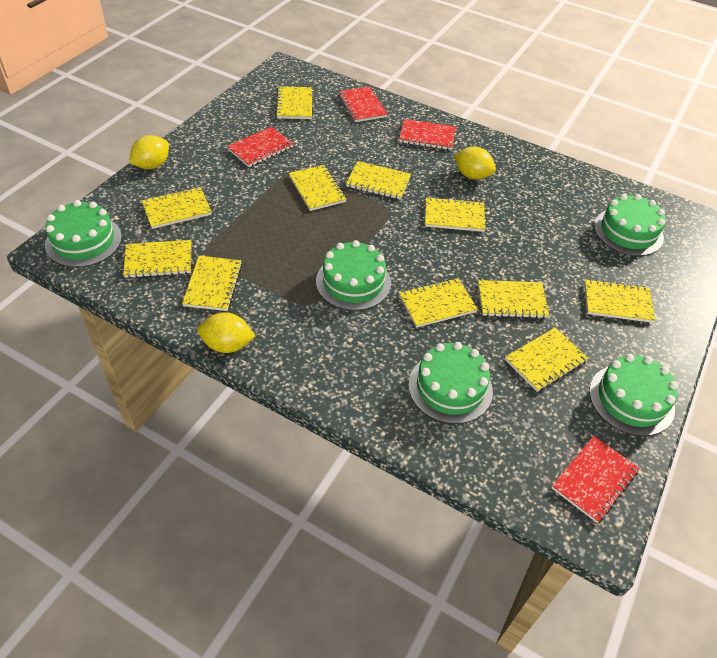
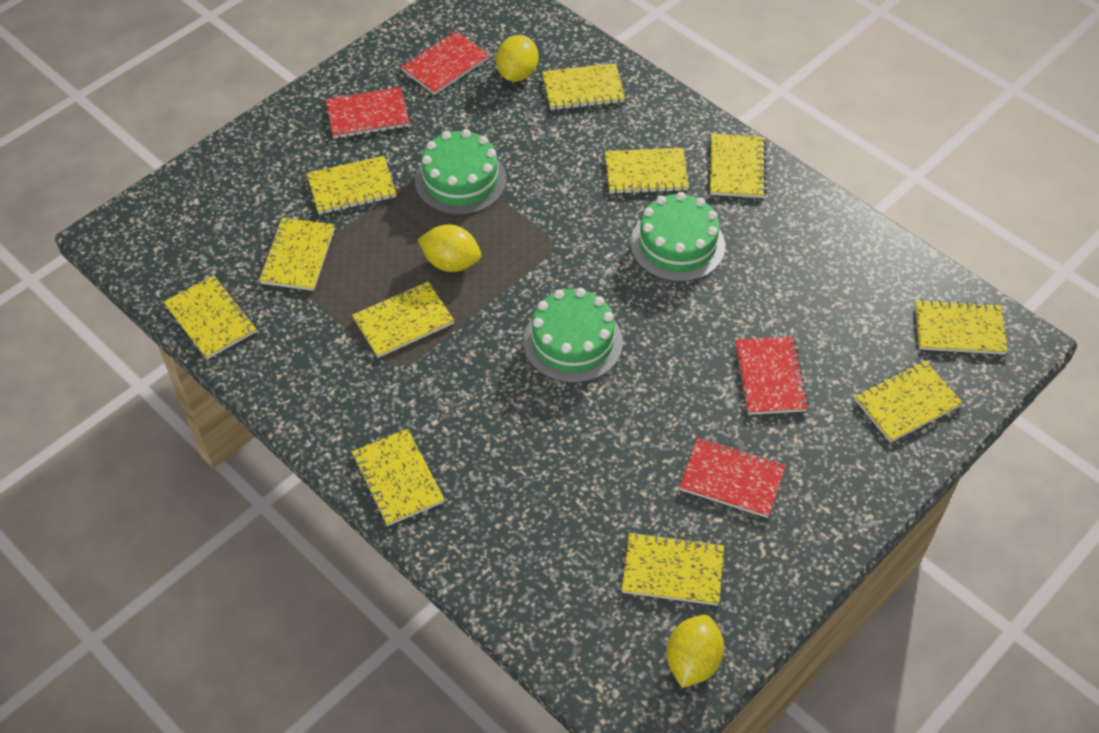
green cake: [45,200,122,267] [316,240,391,311] [408,342,493,424] [589,354,678,436] [594,194,666,256] = 5 -> [415,129,507,215] [523,288,623,383] [630,192,725,282] = 3

